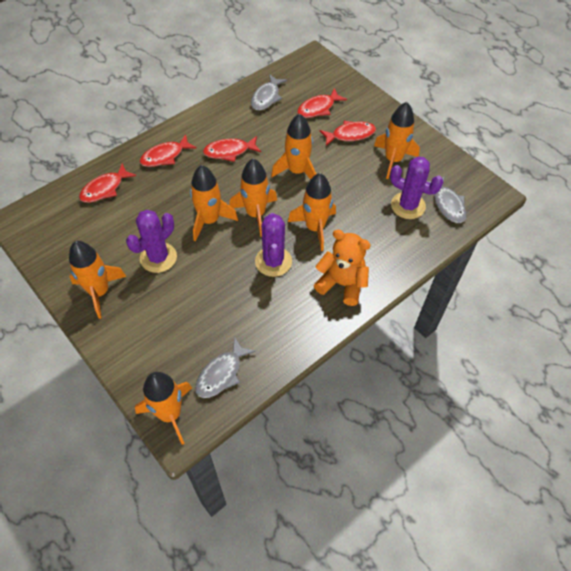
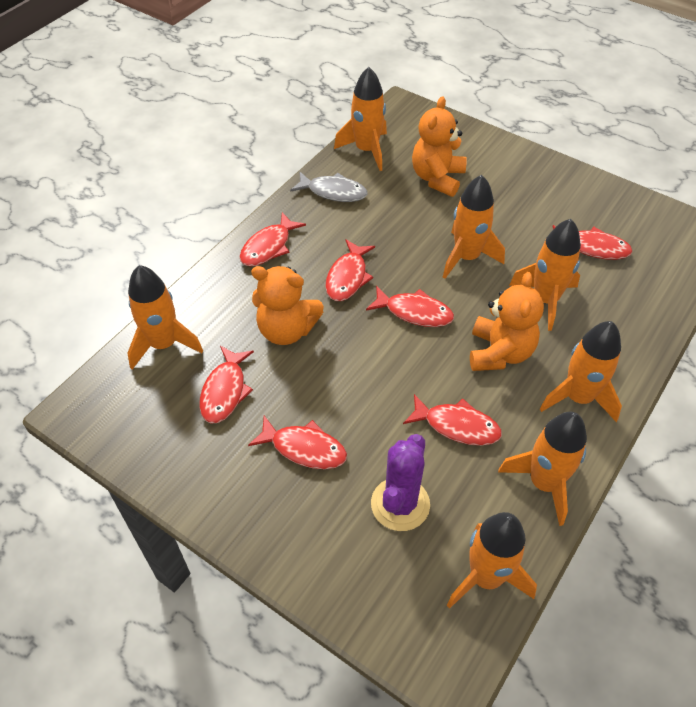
grey fish: [195,336,256,398] [251,74,287,111] [427,176,466,223] = 3 -> [290,171,367,202] = 1
orange teddy bear: [314,230,371,306] = 1 -> [251,266,324,345] [412,96,467,197] [470,272,544,371] = 3
purple cactus: [126,210,177,273] [255,213,292,277] [390,156,443,219] = 3 -> [371,434,430,531] = 1
red fish: [79,163,136,203] [140,134,197,167] [203,136,261,162] [297,88,347,118] [320,121,376,146] = 5 -> [199,346,254,424] [240,212,306,266] [248,416,347,469] [325,239,375,301] [366,286,454,327] [403,394,502,446] [552,225,633,260] = 7

